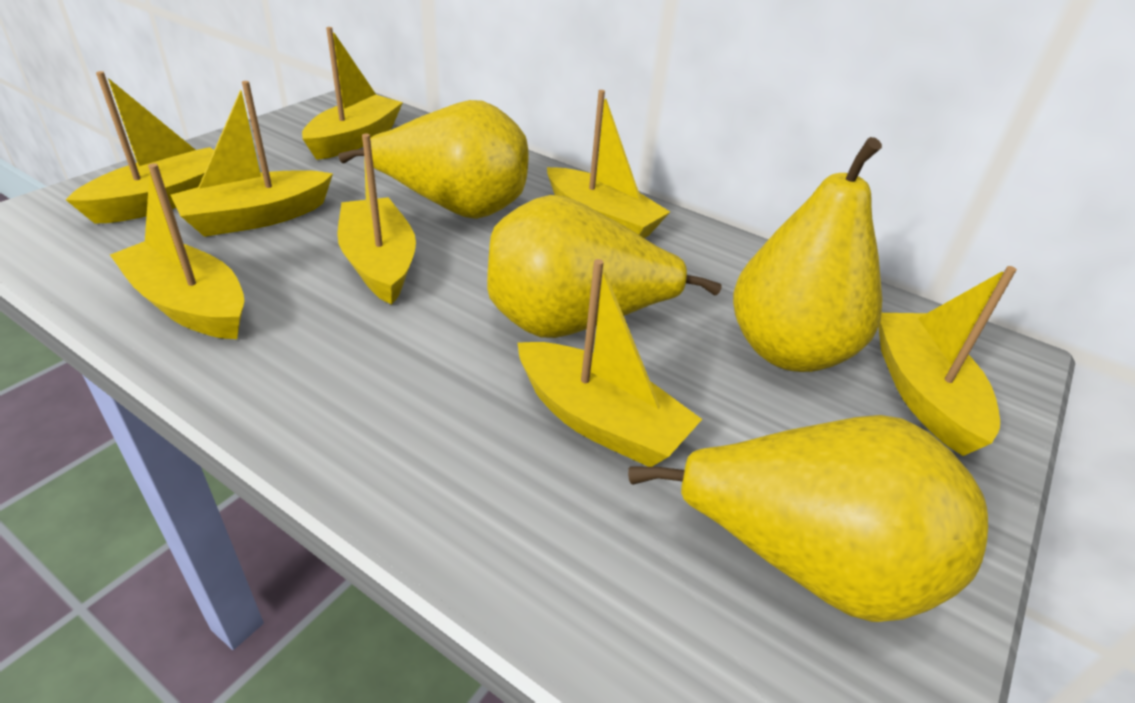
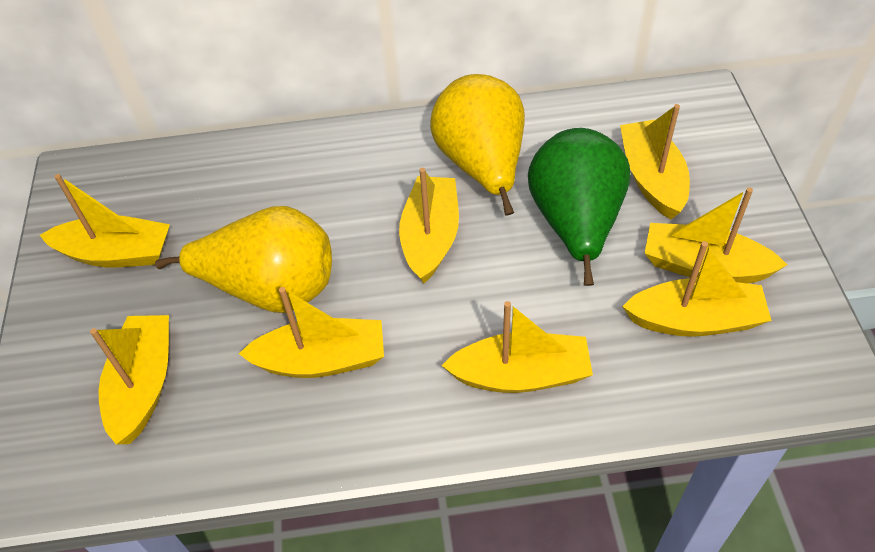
green pear: none = 0 -> [528,128,630,286] = 1
yellow pear: [338,100,528,219] [487,195,722,338] [628,415,988,622] [733,137,882,372] = 4 -> [155,206,332,313] [430,74,525,216] = 2

